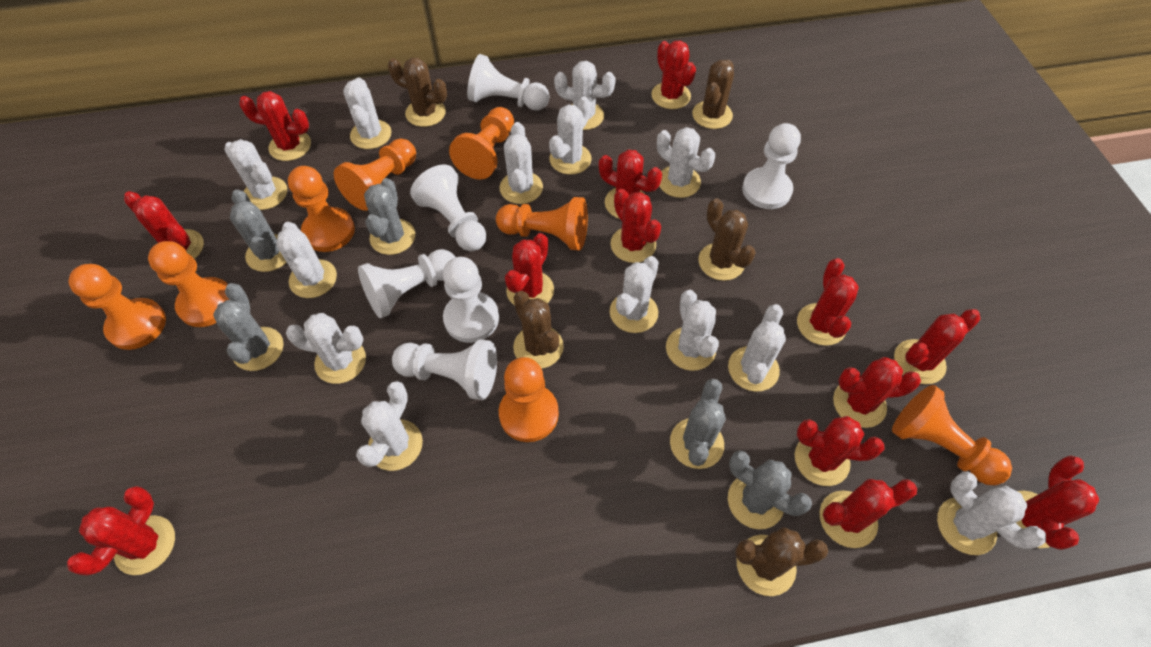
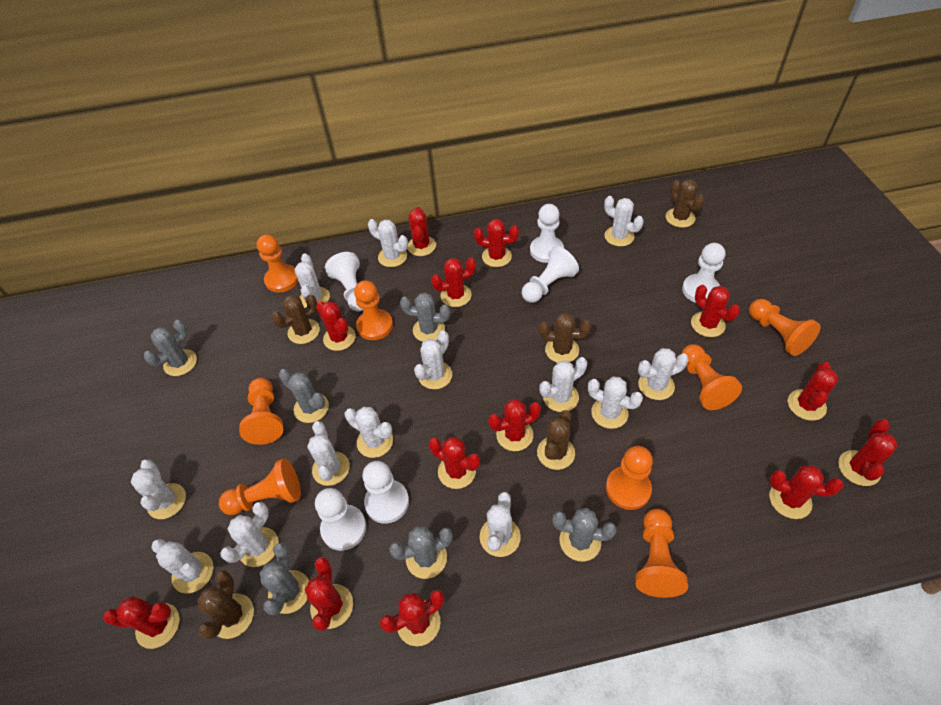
grey cactus: [213,283,283,371] [230,190,287,272] [364,178,415,255] [670,378,726,469] [728,450,812,529] = 5 -> [144,320,197,376] [260,543,309,615] [279,369,329,423] [389,526,453,579] [400,293,450,342] [552,508,617,561] = 6

